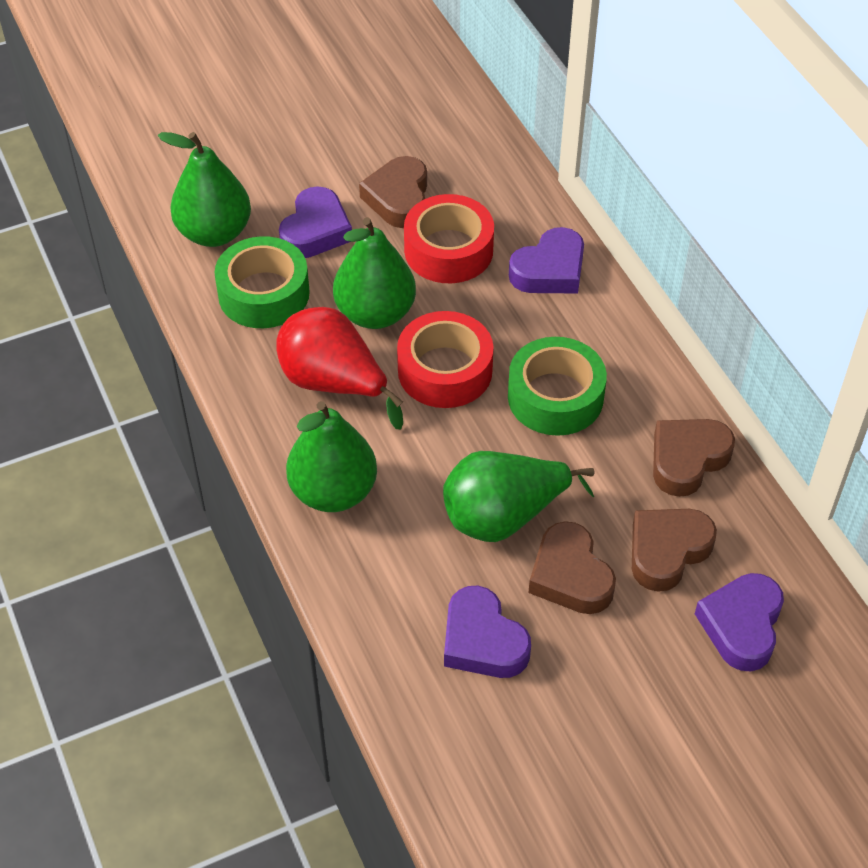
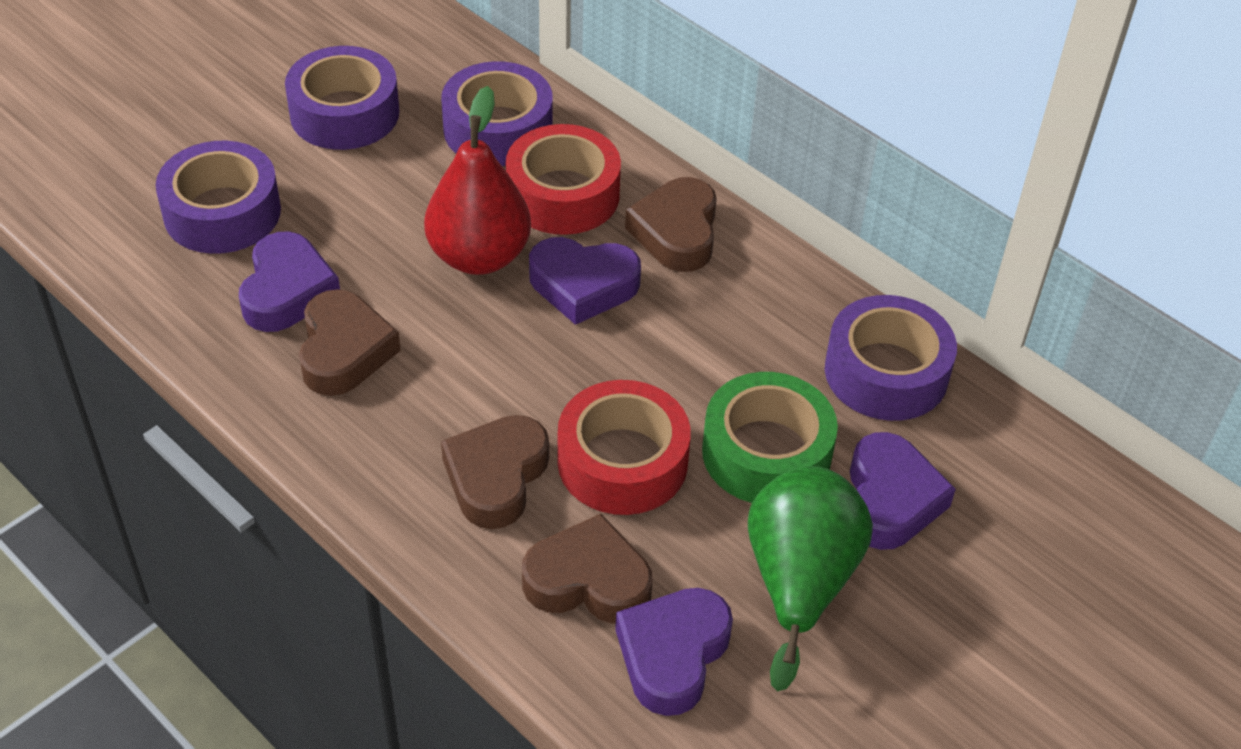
green pear: [158,132,251,247] [286,401,377,512] [333,217,416,329] [443,451,595,542] = 4 -> [748,466,873,692] = 1
green tape: [214,236,310,328] [508,337,607,436] = 2 -> [702,372,838,503] = 1
purple tape: none = 0 -> [156,141,281,254] [285,46,399,150] [441,61,553,166] [825,295,957,421] = 4

